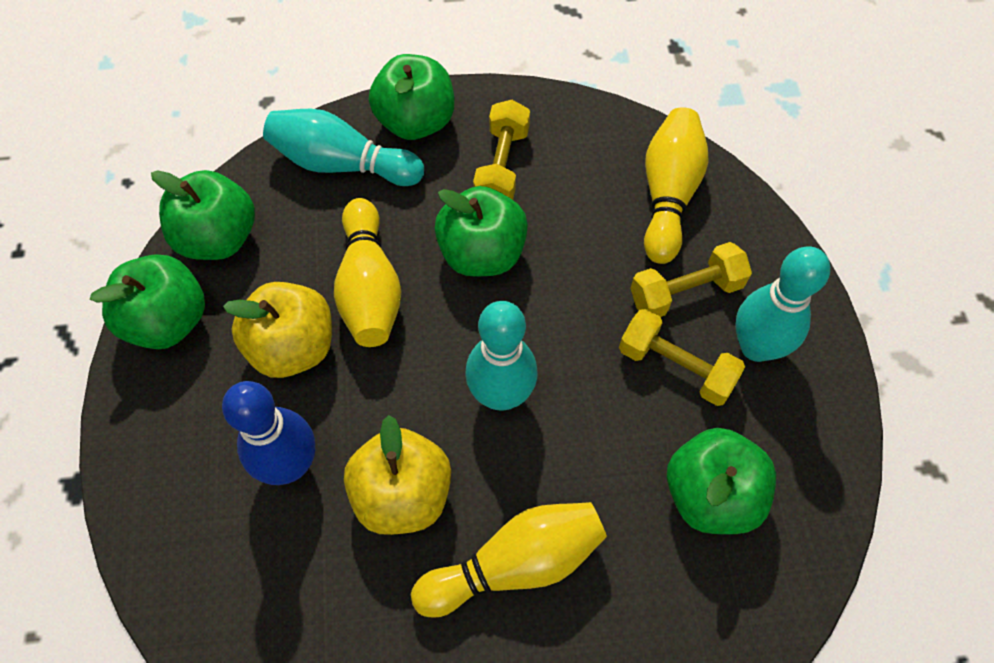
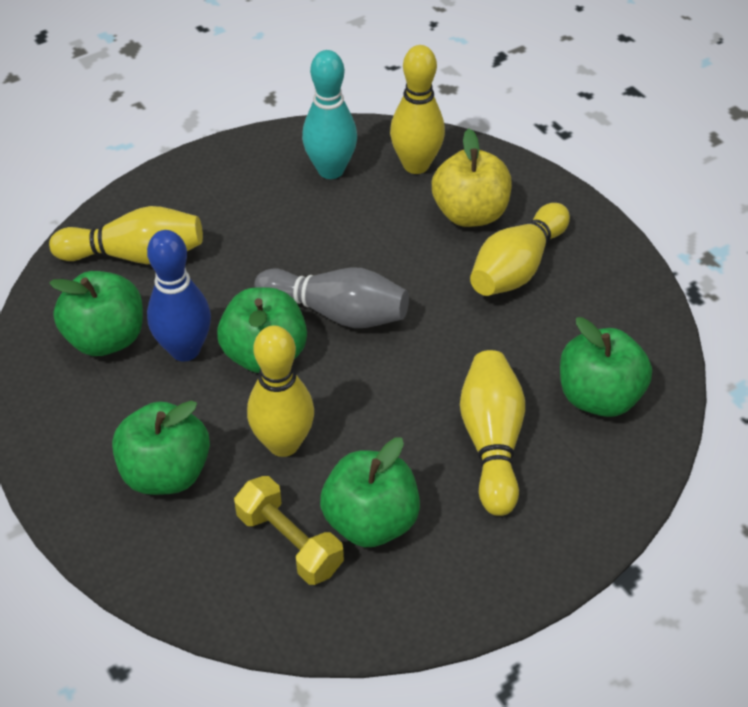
grey bowling pin: none = 0 -> [254,267,409,328] = 1
turquoise bowling pin: [263,109,424,186] [465,301,537,411] [735,246,830,362] = 3 -> [302,50,357,179] = 1
yellow apple: [223,282,332,378] [344,415,451,535] = 2 -> [432,129,512,227] = 1
yellow bowling pin: [334,198,402,347] [411,502,607,618] [644,107,709,264] = 3 -> [49,206,203,264] [247,325,314,457] [390,45,445,174] [460,350,525,516] [470,203,570,296] = 5
yellow dumbbell: [473,100,530,200] [619,309,745,406] [630,242,752,317] = 3 -> [234,476,344,585] = 1

